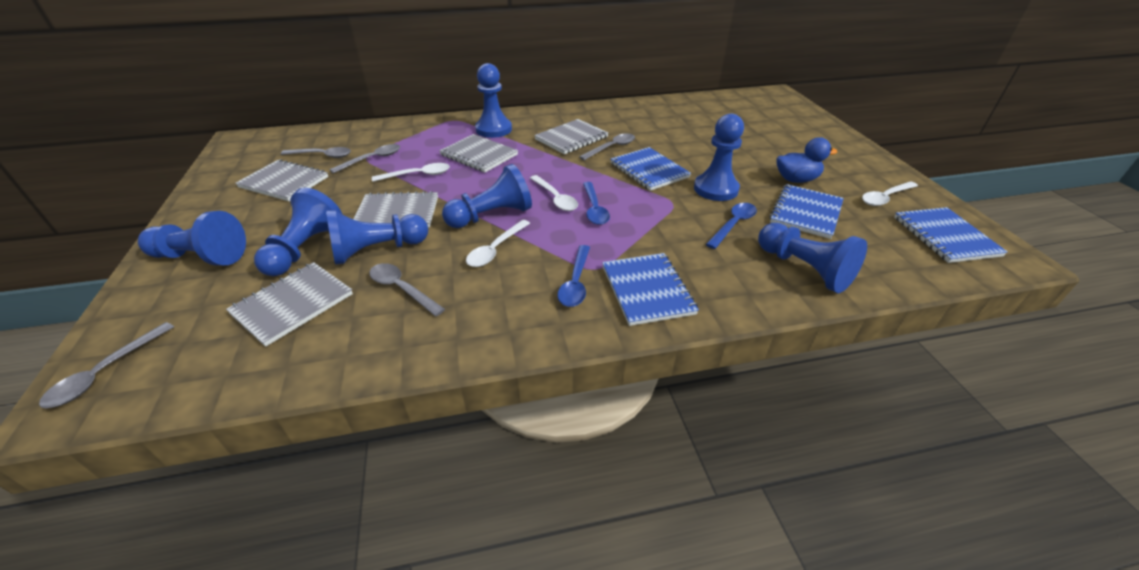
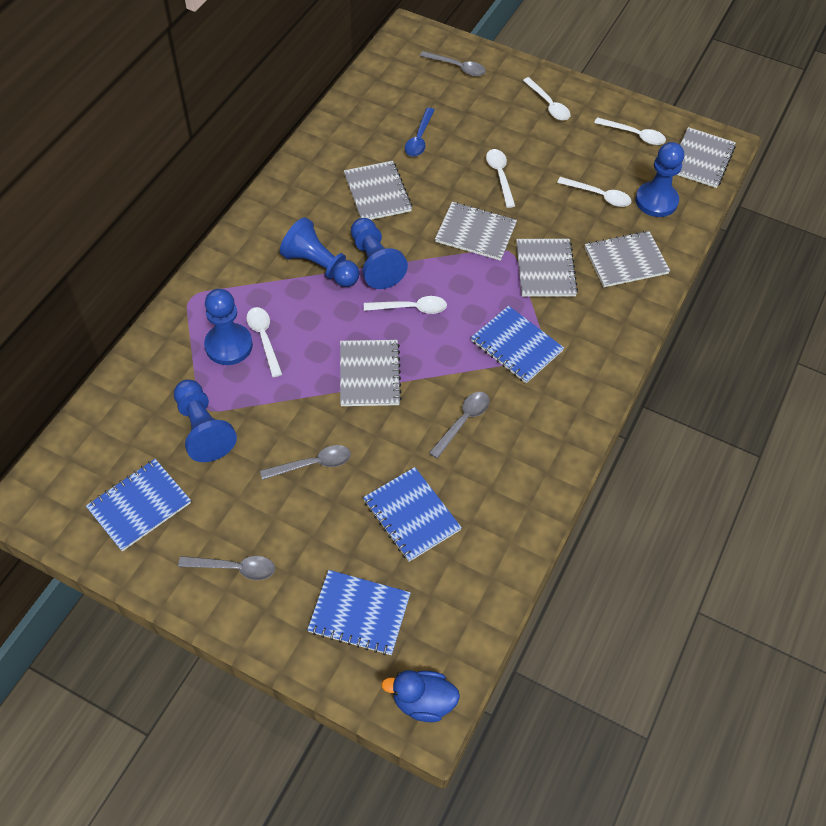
blue pawn: [138,211,246,266] [254,188,343,276] [326,210,428,265] [442,164,532,228] [475,63,512,138] [694,114,744,201] [758,223,867,293] = 7 -> [174,379,237,462] [204,289,253,365] [280,217,359,287] [351,218,408,289] [635,142,684,217] = 5
blue spoon: [557,245,590,307] [583,182,610,225] [706,203,757,249] = 3 -> [405,108,434,157] = 1
grey notebook: [226,262,353,347] [235,160,328,201] [354,191,438,227] [439,134,518,173] [534,119,608,154] = 5 -> [340,340,402,406] [344,161,412,220] [435,202,517,261] [516,239,578,297] [585,231,670,287] [677,127,736,188] = 6
grey spoon: [39,322,174,408] [281,147,351,158] [329,144,400,173] [369,263,445,316] [579,133,635,160] = 5 -> [178,556,275,580] [260,445,351,480] [420,51,486,76] [429,392,490,459] = 4
white spoon: [372,163,450,182] [466,220,530,267] [530,175,578,211] [862,181,918,206] = 4 -> [246,307,282,377] [364,296,447,314] [486,149,515,208] [523,77,570,121] [557,177,631,207] [594,117,666,145] = 6

